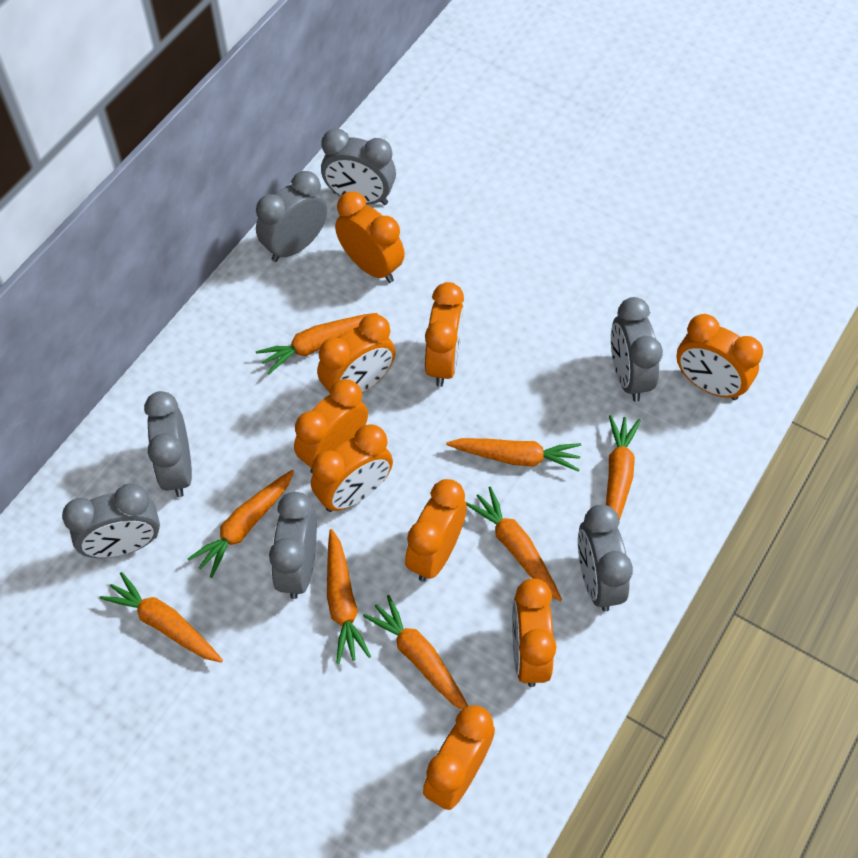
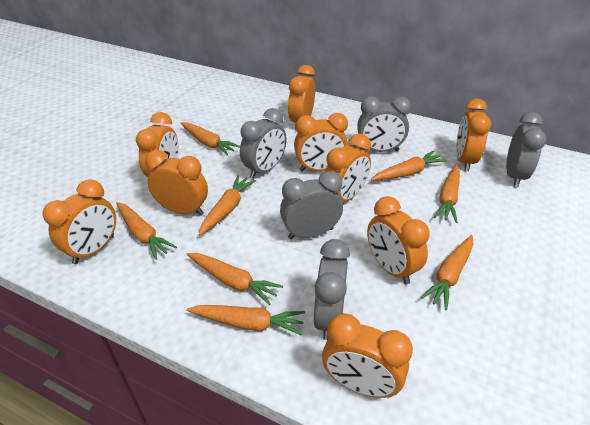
grey clock: [62,483,160,558] [144,391,192,497] [256,171,327,262] [269,492,317,599] [321,128,396,205] [578,505,633,612] [611,297,663,402] = 7 -> [240,108,286,179] [280,171,343,239] [314,239,350,340] [357,96,411,152] [506,112,546,187] = 5

